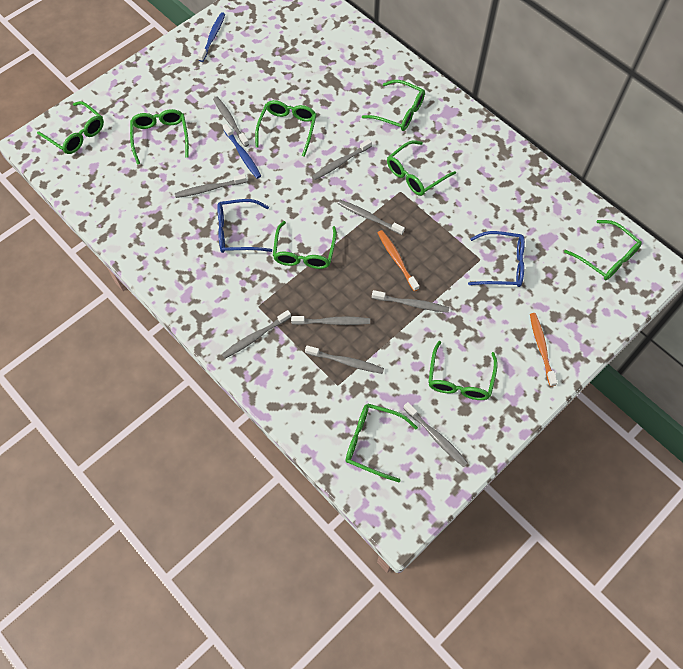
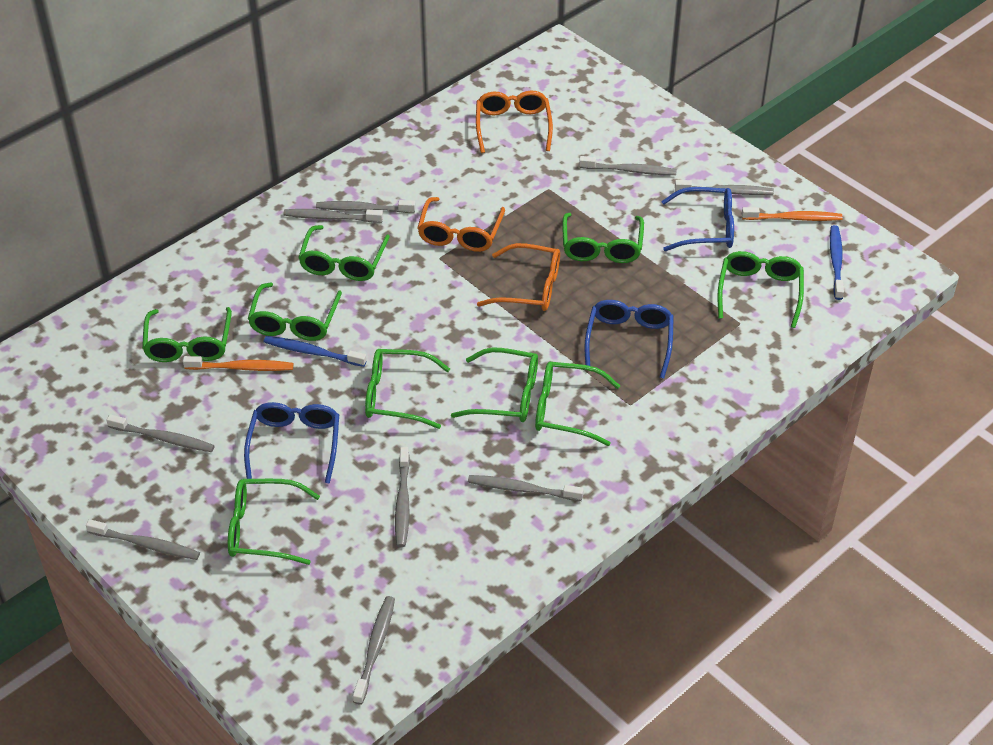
blue glasses: [217,199,272,253] [468,231,525,287] = 2 -> [244,402,339,484] [584,300,674,379] [661,187,734,251] = 3
orange glasses: none = 0 -> [417,197,505,252] [476,90,553,153] [477,243,560,311] = 3

